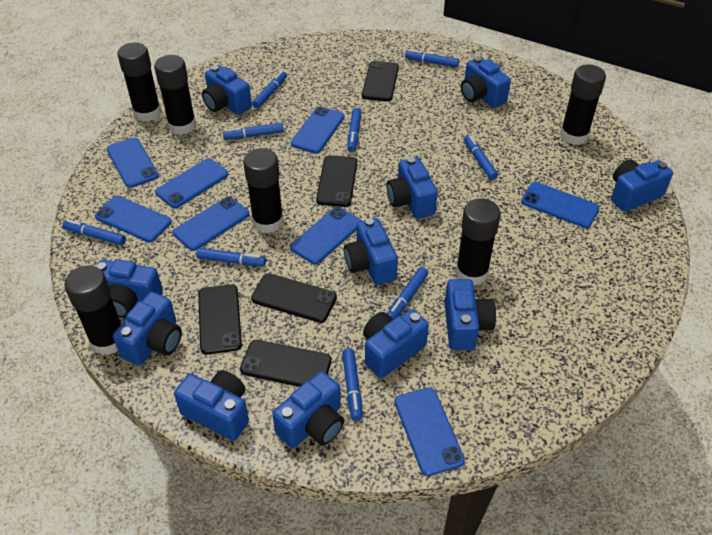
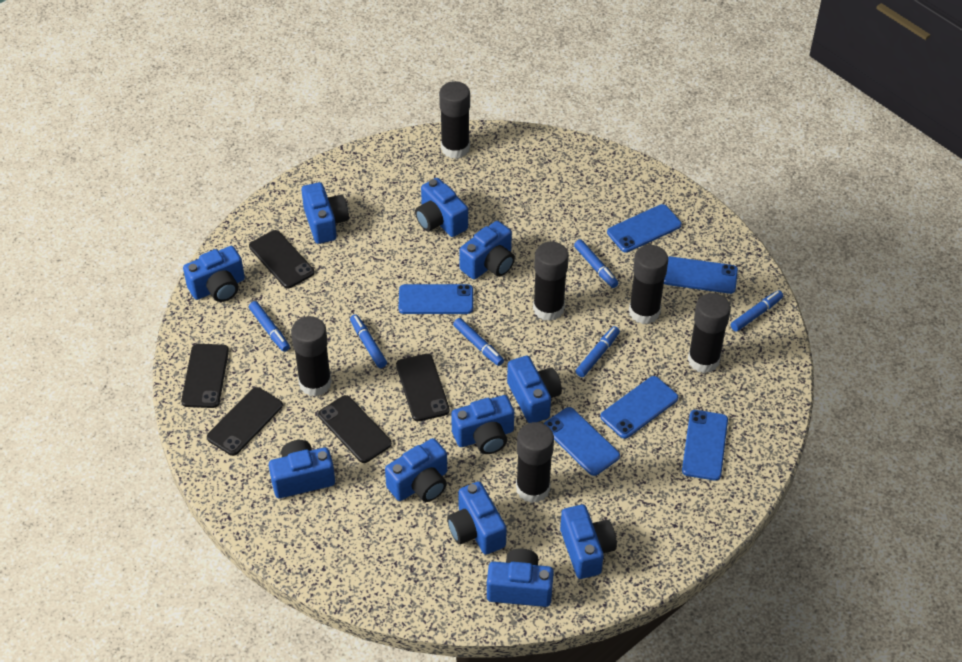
blue marker: [62,219,126,246] [196,248,266,266] [223,123,284,140] [252,71,287,109] [342,348,362,421] [347,108,362,152] [387,267,428,319] [405,50,459,67] [464,135,498,180] = 9 -> [249,301,290,352] [350,314,387,368] [453,318,504,366] [574,239,618,288] [576,326,620,377] [730,290,783,332] = 6
blue phone: [95,196,172,242] [106,137,159,188] [155,158,228,208] [173,197,250,251] [290,207,362,264] [291,106,345,153] [395,388,465,476] [521,182,600,228] = 8 -> [399,284,473,314] [544,407,620,476] [600,376,678,439] [607,204,682,252] [664,256,738,294] [682,410,728,481] = 6

